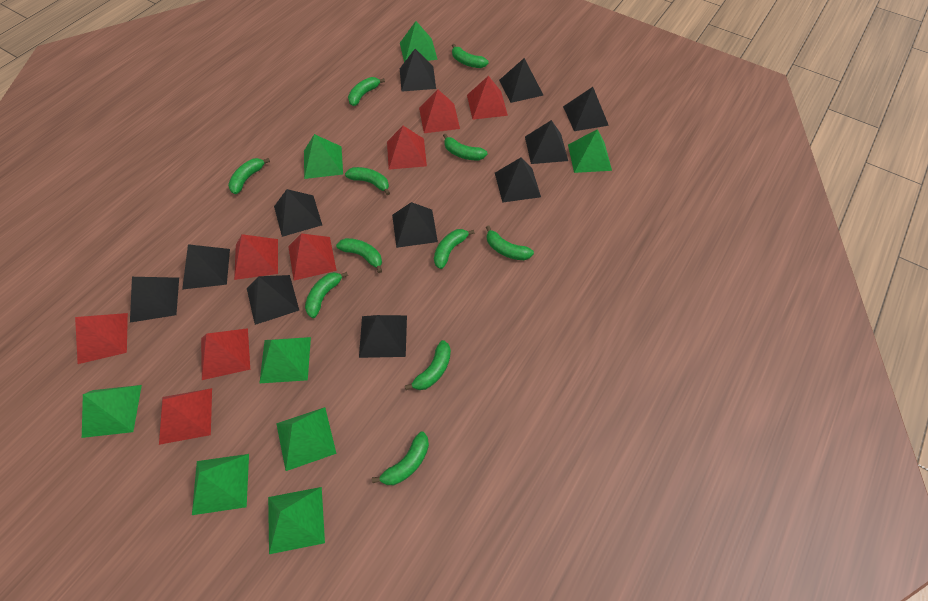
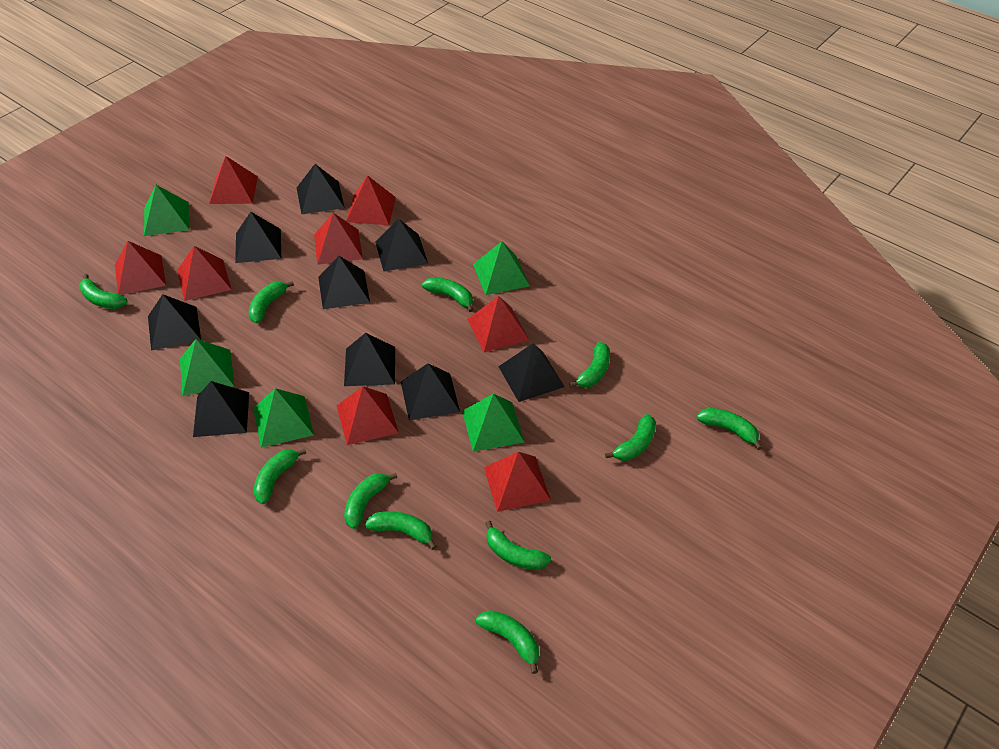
black pyramid: [130,277,179,323] [182,244,230,290] [247,275,299,325] [274,189,322,237] [359,315,407,358] [392,202,438,248] [400,49,436,91] [495,158,541,203] [499,58,544,103] [525,120,568,164] [563,87,609,131] = 11 -> [148,294,201,351] [193,381,249,437] [235,212,281,263] [297,164,345,214] [318,256,370,309] [344,333,395,386] [375,219,428,271] [401,363,460,421] [498,343,564,402] = 9
green pyramid: [82,385,142,438] [192,454,249,515] [260,337,311,383] [268,487,325,554] [276,407,336,471] [304,134,343,179] [400,21,438,62] [568,129,612,173] = 8 -> [144,185,189,236] [180,339,234,396] [253,388,314,448] [462,393,524,452] [473,241,530,295] = 5

